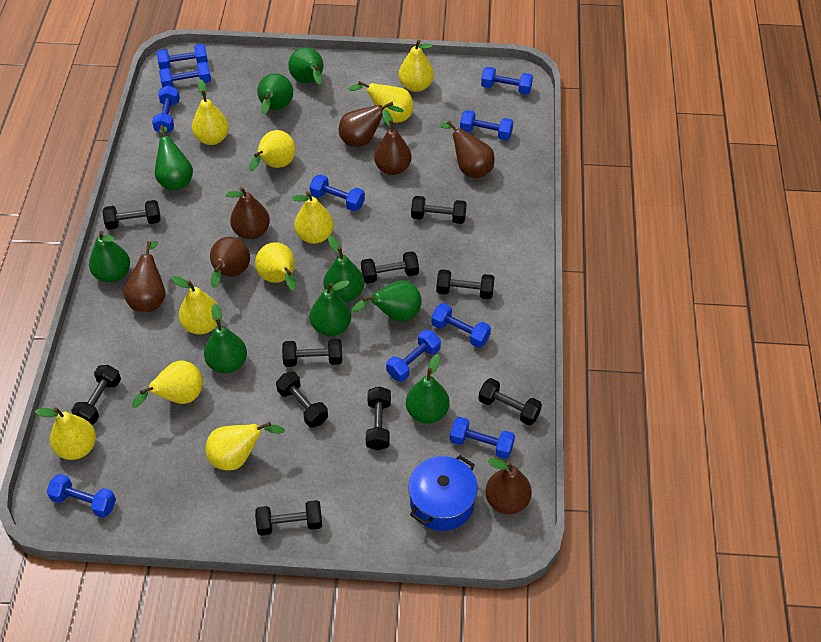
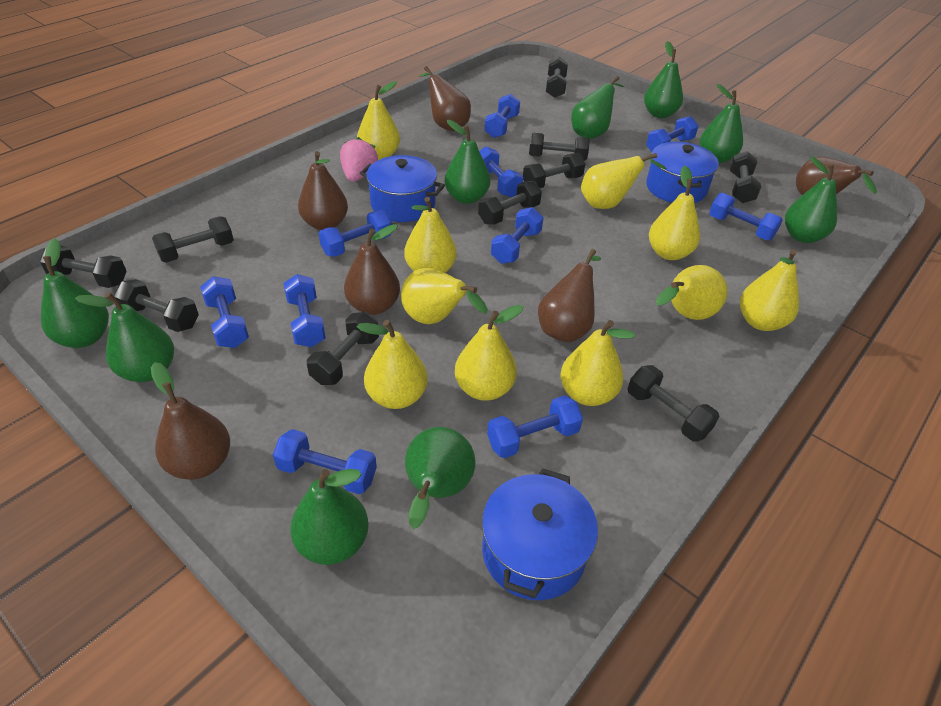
blue pot: [408,455,478,531] = 1 -> [360,155,445,222] [482,468,598,600] [646,142,719,203] = 3
brown pear: [123,241,166,312] [210,237,250,288] [226,187,270,239] [339,102,404,147] [374,109,412,175] [440,121,495,178] [485,458,532,514] = 7 -> [151,362,230,480] [298,151,348,230] [344,224,400,315] [419,66,471,131] [538,249,601,343] [796,156,877,195] = 6
pink strawberry: none = 0 -> [340,137,378,182] = 1

